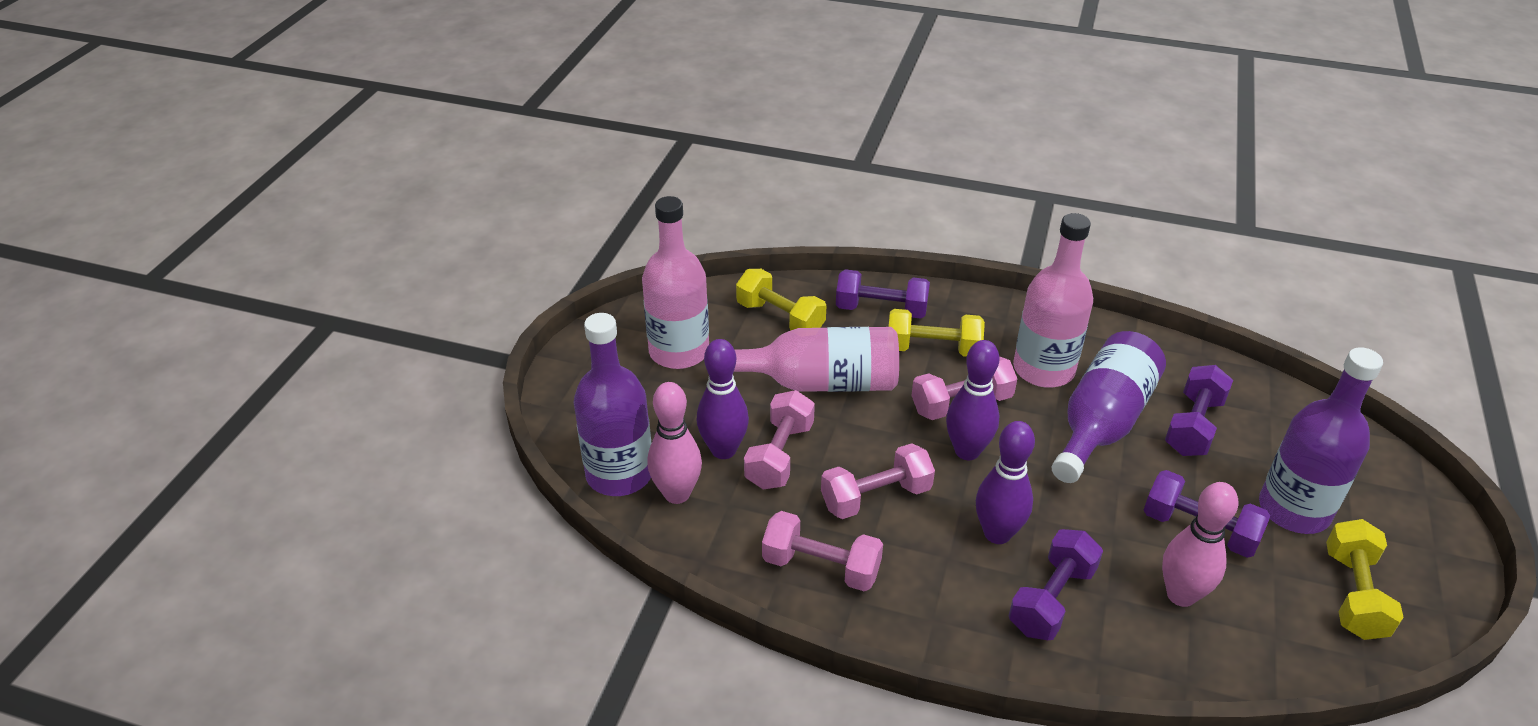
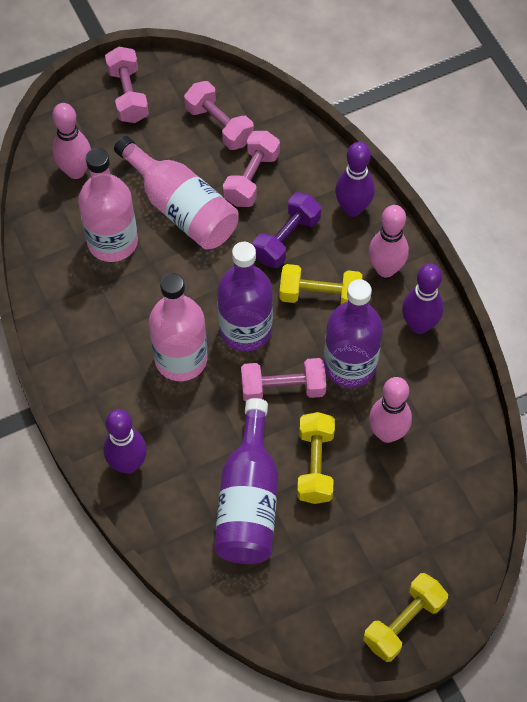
pink bowling pin: [647,382,702,504] [1162,482,1238,607] = 2 -> [52,103,91,179] [369,205,409,277] [369,377,412,443] = 3
purple dumbbell: [836,269,930,319] [1009,529,1103,640] [1144,470,1270,558] [1165,365,1233,456] = 4 -> [253,192,321,268] = 1

